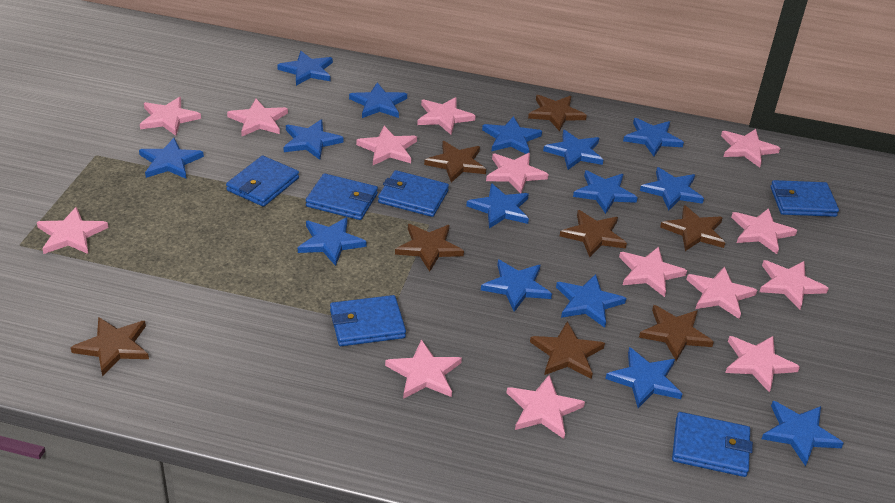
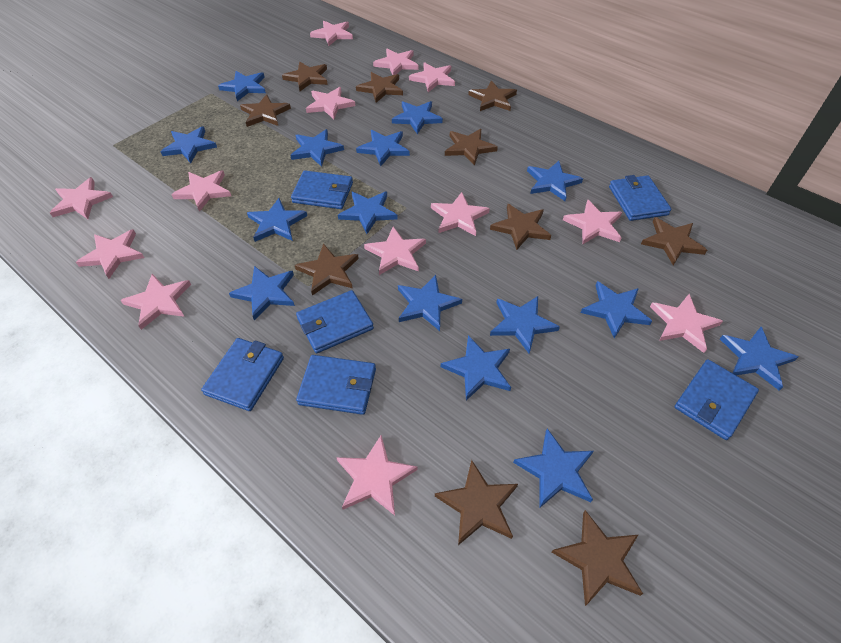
brown star: [70,317,149,377] [395,224,464,272] [424,141,486,183] [528,95,587,131] [530,322,605,379] [560,210,627,257] [639,305,714,361] [660,205,725,251] = 8 -> [240,94,291,127] [282,62,328,91] [295,243,359,295] [356,72,403,103] [435,460,518,545] [445,129,498,166] [468,81,517,111] [490,203,551,250] [552,510,643,606] [641,217,707,265] = 10
pink star: [37,207,109,254] [140,97,201,136] [227,99,288,136] [356,126,417,165] [385,339,462,399] [417,97,476,134] [486,153,549,193] [507,375,585,439] [619,247,687,297] [686,266,757,319] [721,129,780,168] [725,336,800,393] [731,208,797,254] [759,260,829,310] = 14 -> [50,177,113,219] [76,229,144,279] [120,274,191,330] [171,170,231,212] [306,87,355,119] [310,21,353,46] [336,435,418,516] [364,227,426,275] [373,49,419,75] [409,62,455,92] [431,192,490,236] [563,200,622,244] [650,294,723,353] = 13

